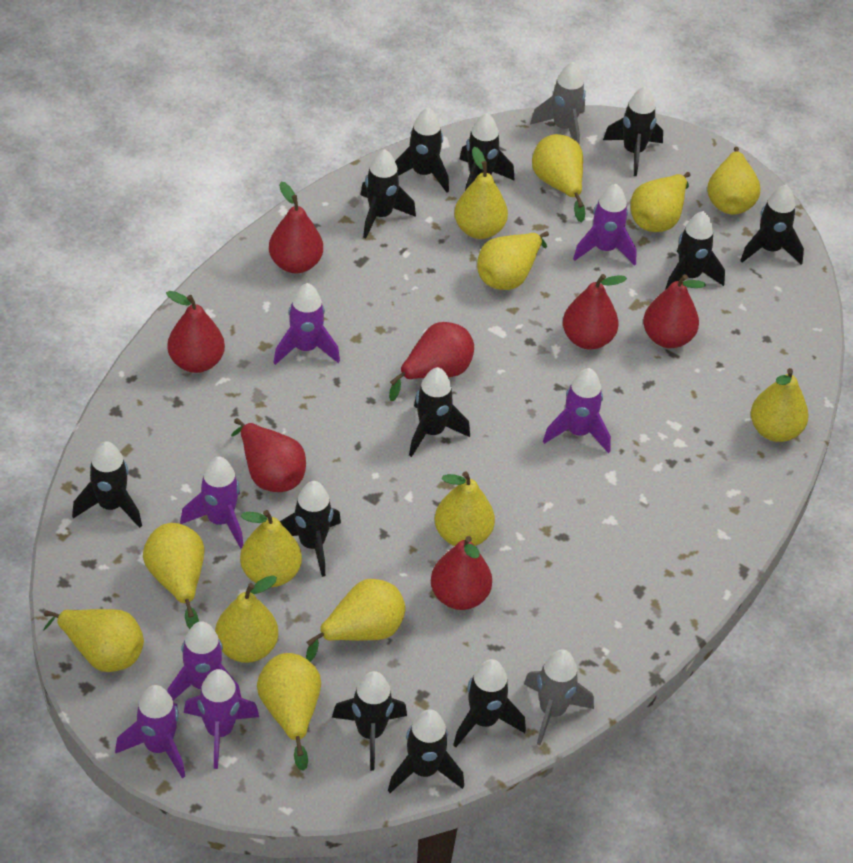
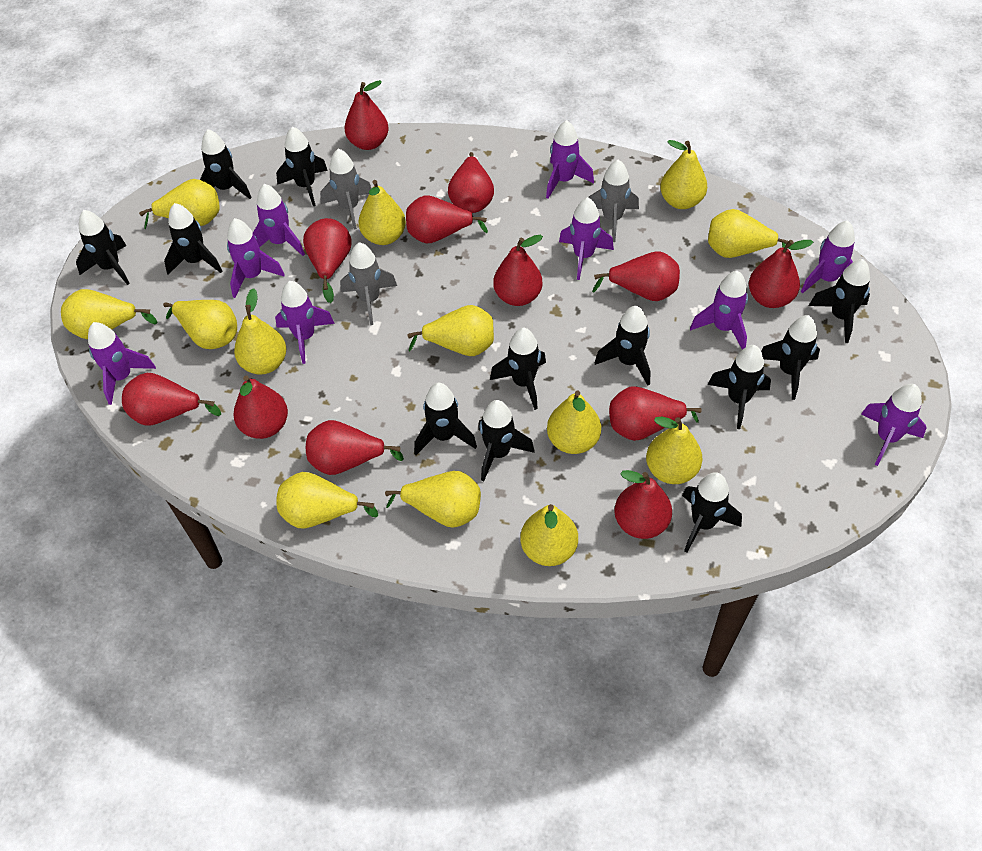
grey rocket: [524,650,594,745] [530,62,586,144] = 2 -> [320,148,371,230] [340,242,397,325] [588,159,639,242] = 3
purple rocket: [115,685,185,778] [167,621,241,700] [180,456,243,548] [184,669,259,769] [273,283,340,365] [543,368,611,453] [573,184,637,266] = 7 -> [88,322,156,405] [227,218,285,298] [253,184,305,256] [275,281,335,364] [546,120,594,199] [559,197,614,280] [690,271,748,350] [801,220,855,294] [861,384,927,466] = 9
red pear: [166,291,225,373] [231,418,306,492] [269,182,323,273] [389,322,474,401] [431,536,492,610] [563,274,627,350] [643,274,706,348] = 7 -> [122,373,221,425] [233,376,288,439] [303,218,352,303] [306,420,404,475] [344,80,389,150] [406,195,488,243] [448,152,494,213] [493,235,543,306] [592,251,680,301] [609,386,701,441] [614,470,672,539] [749,240,813,308] = 12

